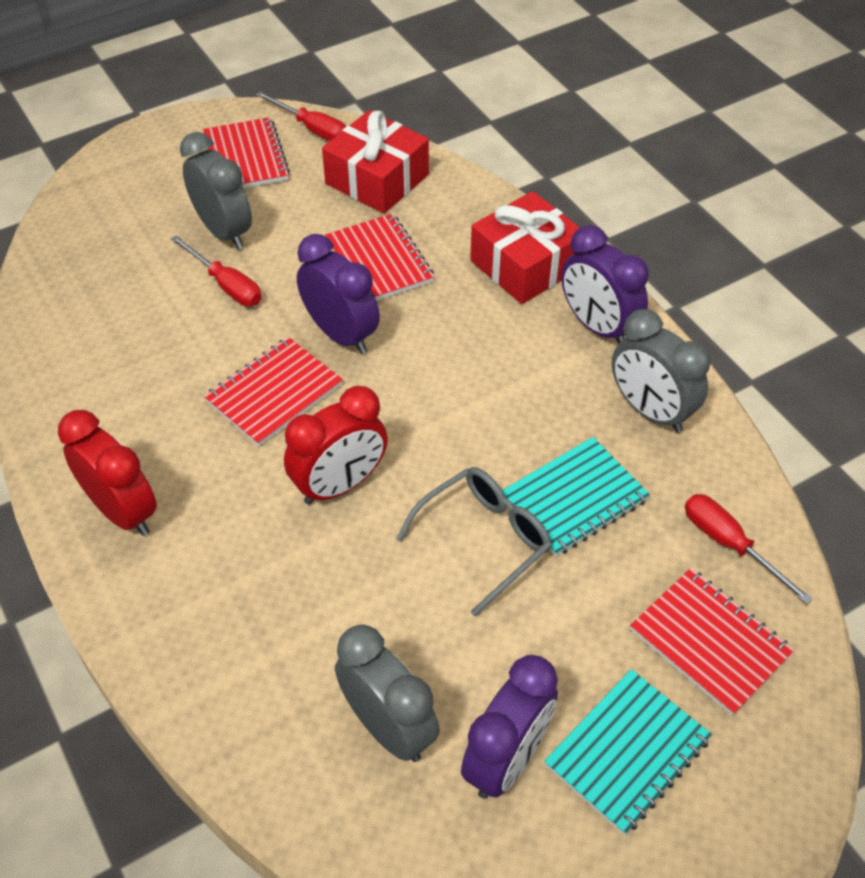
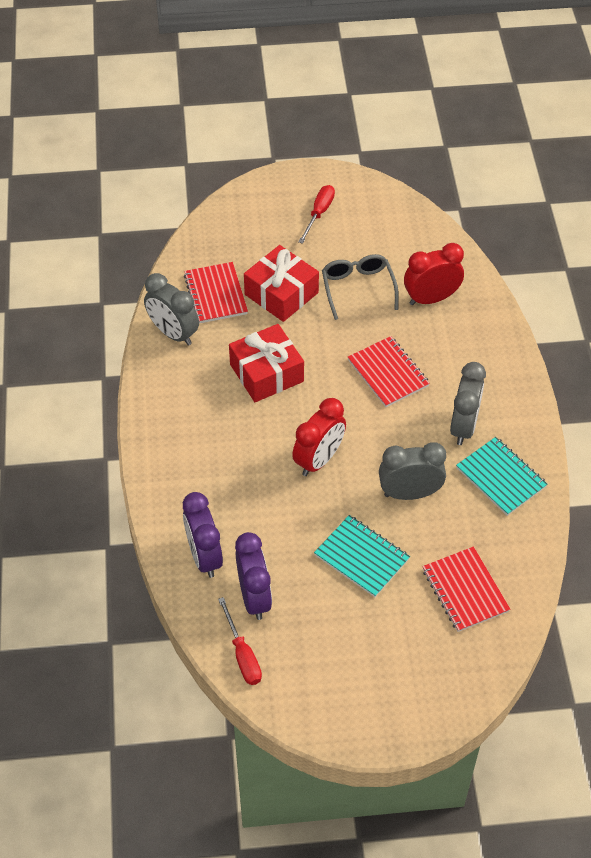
purple clock: [297,234,380,354] [461,655,558,799] [561,225,649,344] = 3 -> [183,492,223,578] [235,532,272,620] = 2
red notebook: [203,117,290,188] [204,337,343,446] [325,213,435,301] [630,568,794,716] = 4 -> [184,262,248,323] [348,336,430,407] [422,547,510,632] = 3
red screwdriver: [171,235,262,306] [256,91,346,141] [685,494,813,604] = 3 -> [218,597,262,685] [298,185,335,244] = 2

